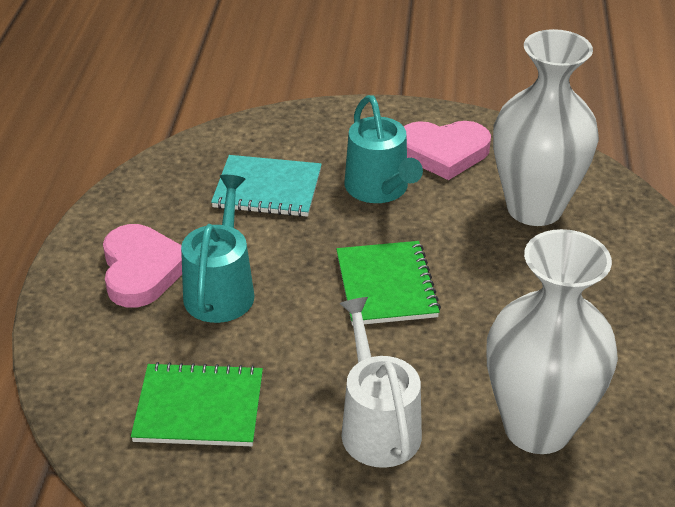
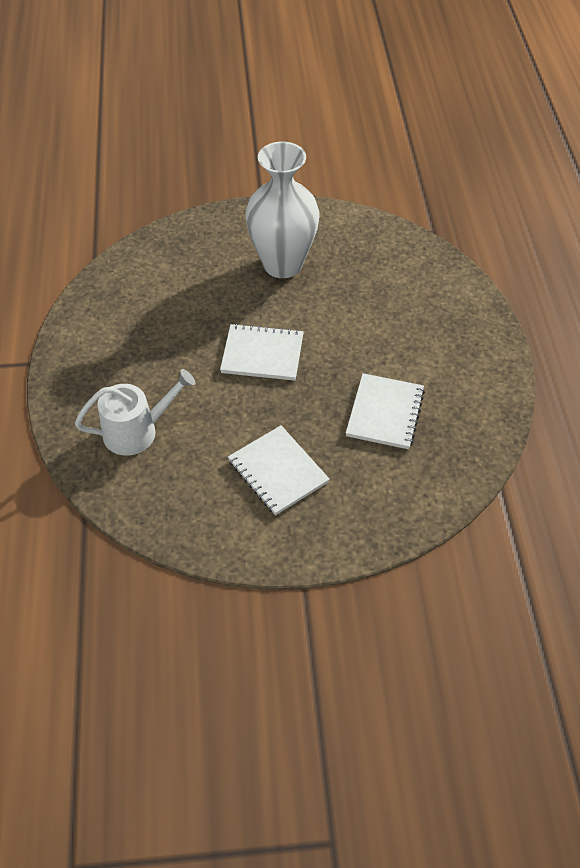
green notebook: [131,362,263,446] [336,241,441,326] = 2 -> none = 0
pink heart: [103,224,182,308] [404,121,491,180] = 2 -> none = 0
turquoise notebook: [211,155,322,217] = 1 -> none = 0
turquoise watering can: [181,175,255,323] [344,95,423,203] = 2 -> none = 0
white notebook: none = 0 -> [220,323,304,381] [228,426,330,515] [346,373,425,449] = 3
white vase: [486,229,618,454] [493,29,599,226] = 2 -> [245,142,319,278] = 1

